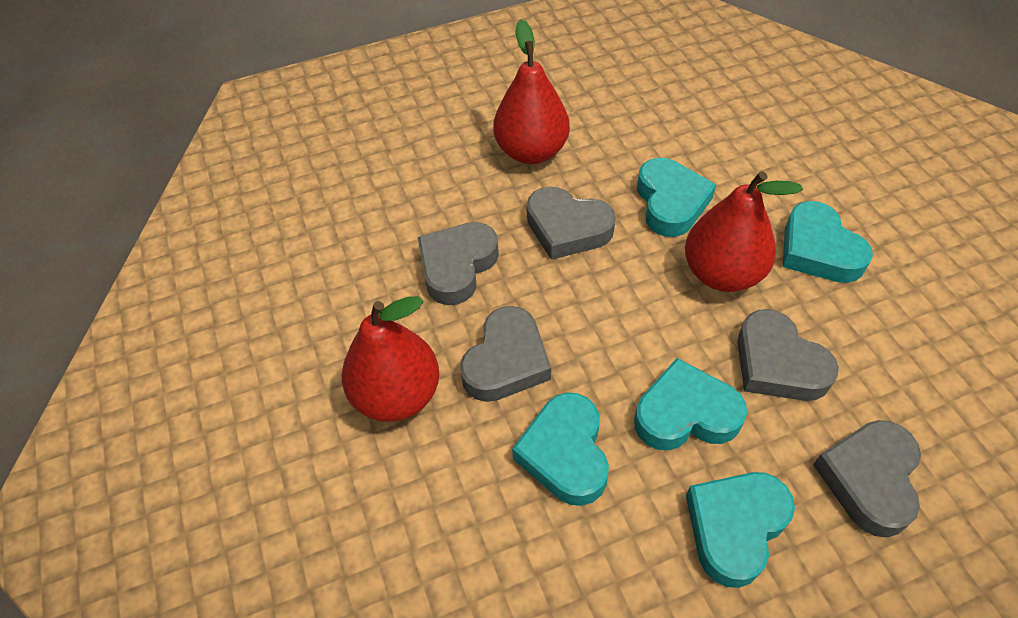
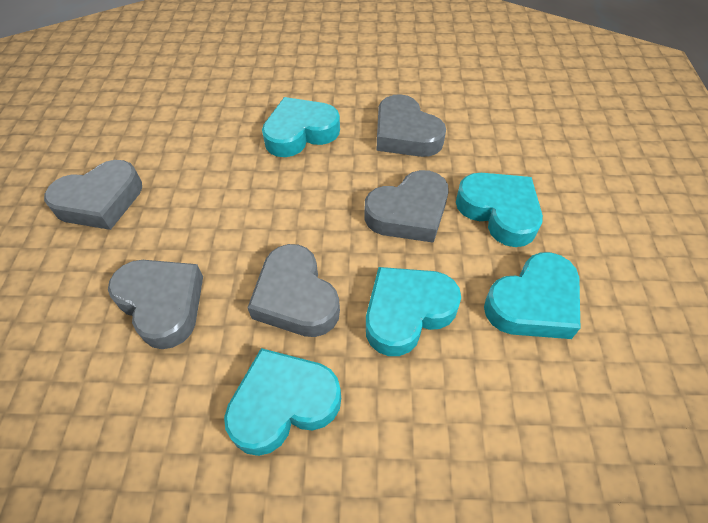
red pear: [342,296,439,422] [493,19,570,164] [685,171,803,292] = 3 -> none = 0

